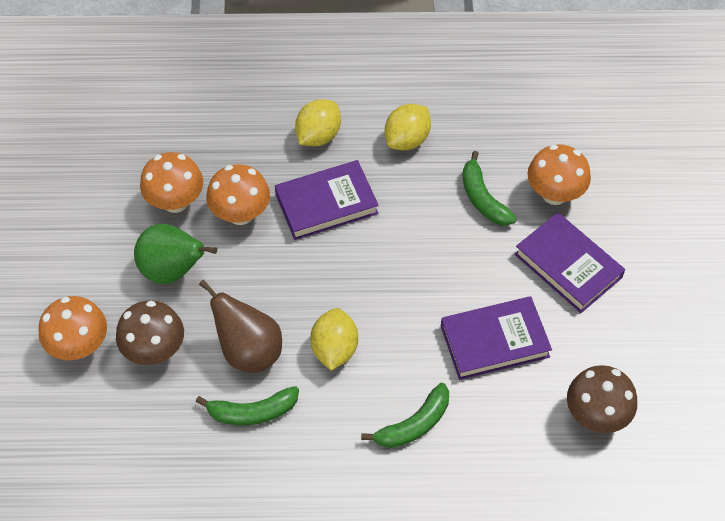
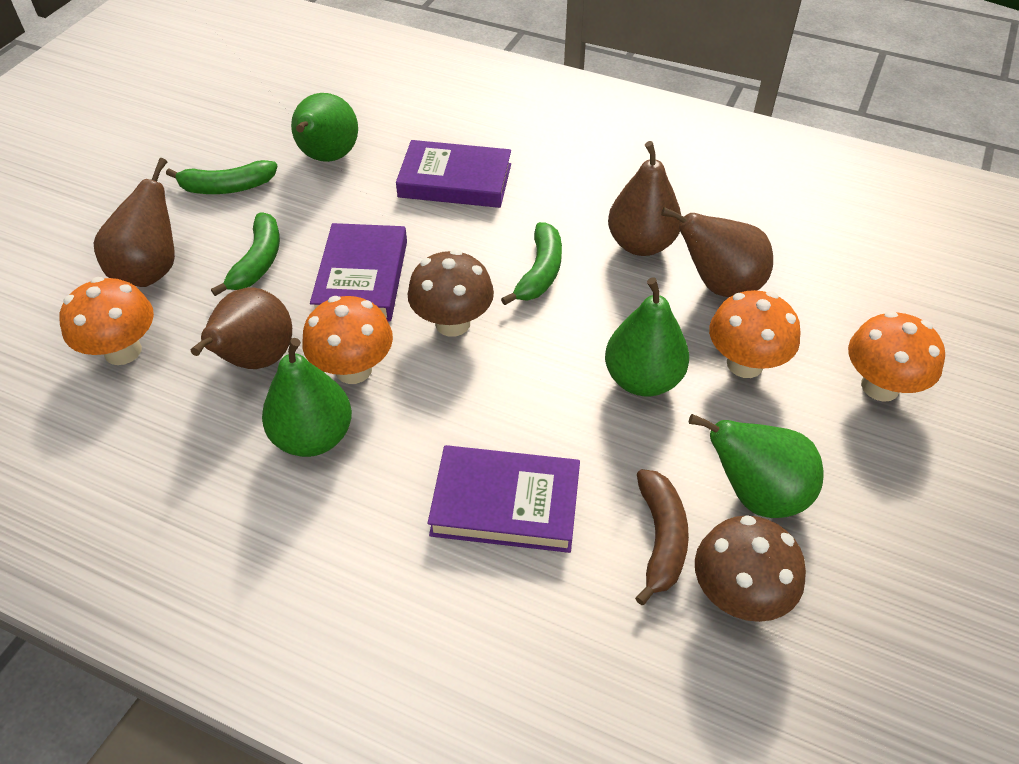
brown banana: none = 0 -> [635,469,689,605] = 1
brown pear: [199,280,282,373] = 1 -> [94,158,175,287] [191,288,292,369] [608,141,681,256] [661,207,773,297] = 4
green pear: [134,224,217,284] = 1 -> [262,338,352,457] [291,93,358,162] [605,277,689,396] [689,414,824,518] = 4
yellow lemon: [295,99,341,146] [310,308,358,371] [385,104,431,150] = 3 -> none = 0

